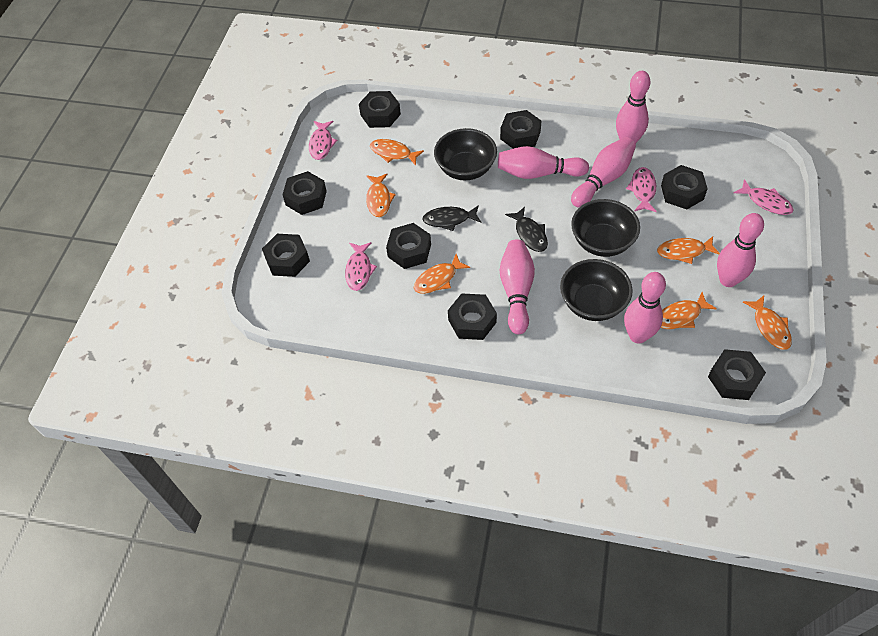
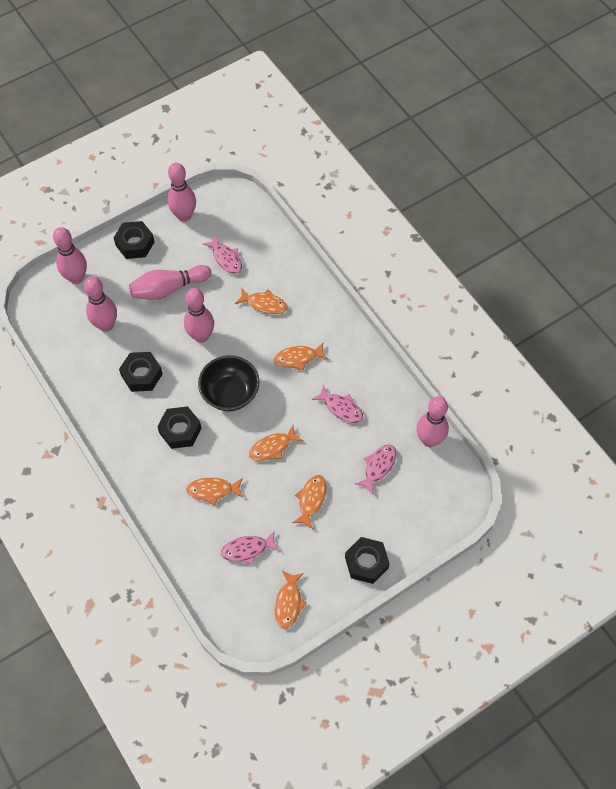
black bowl: [434,128,497,180] [560,259,633,321] [571,199,640,257] = 3 -> [198,355,260,411] = 1
black fish: [422,205,481,231] [505,207,548,252] = 2 -> none = 0
black nut: [262,234,310,277] [283,171,327,215] [359,91,401,128] [386,223,431,269] [448,293,497,340] [500,110,541,149] [661,165,708,209] [708,349,766,400] = 8 -> [114,221,154,259] [119,352,163,392] [157,406,201,449] [345,537,390,584] = 4

